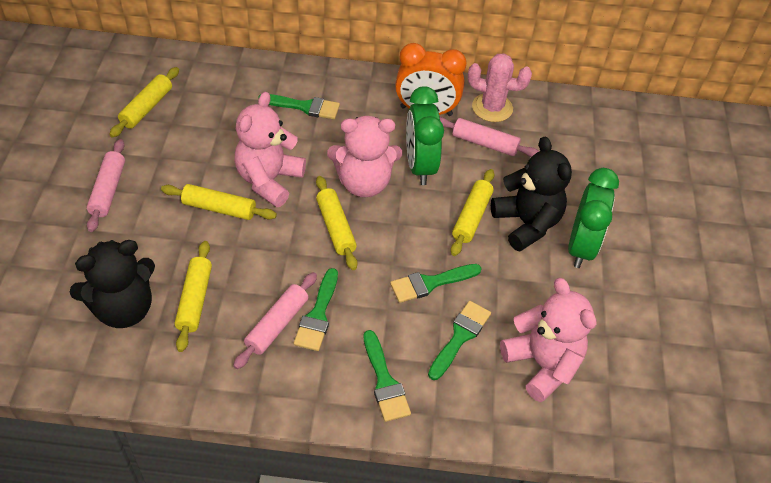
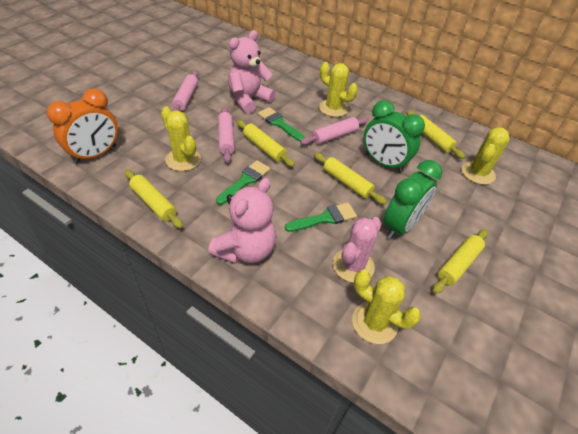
black teddy bear: [70,240,155,328] [491,137,572,251] = 2 -> none = 0
green brush: [258,94,340,119] [294,268,338,351] [364,330,411,422] [390,264,482,303] [428,301,491,380] = 5 -> [216,160,270,205] [258,107,305,142] [285,203,357,232] = 3
pink teddy bear: [234,92,306,207] [327,116,402,197] [500,278,596,402] = 3 -> [208,178,276,264] [228,30,276,114] = 2
yellow cactus: none = 0 -> [161,107,201,171] [319,62,358,117] [352,270,421,344] [462,127,509,185] = 4

